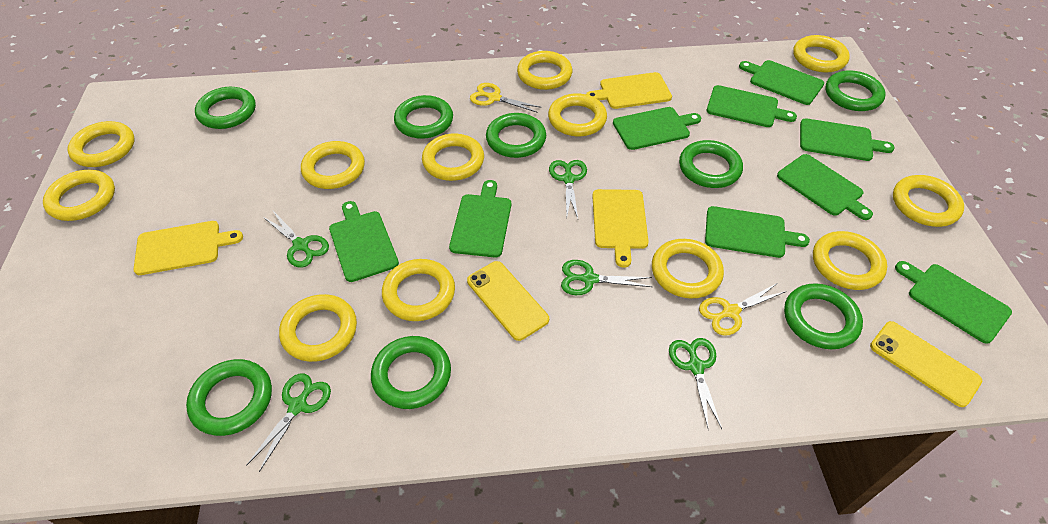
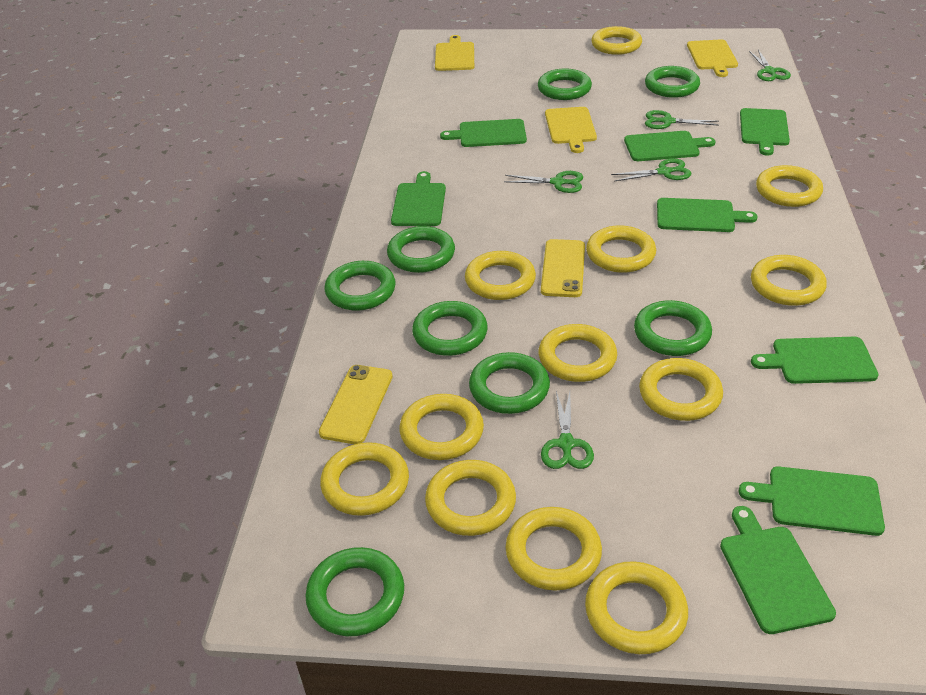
green cutting board: [329,201,399,282] [449,180,511,258] [613,107,701,150] [705,206,810,258] [707,85,797,127] [739,60,824,105] [777,154,873,220] [800,118,895,161] [895,261,1012,344] = 9 -> [391,171,446,226] [440,119,527,147] [624,131,716,161] [657,198,758,232] [720,506,836,634] [738,467,885,536] [740,108,790,155] [751,337,879,384] = 8
yellow scissors: [470,83,542,113] [699,283,786,336] = 2 -> none = 0

